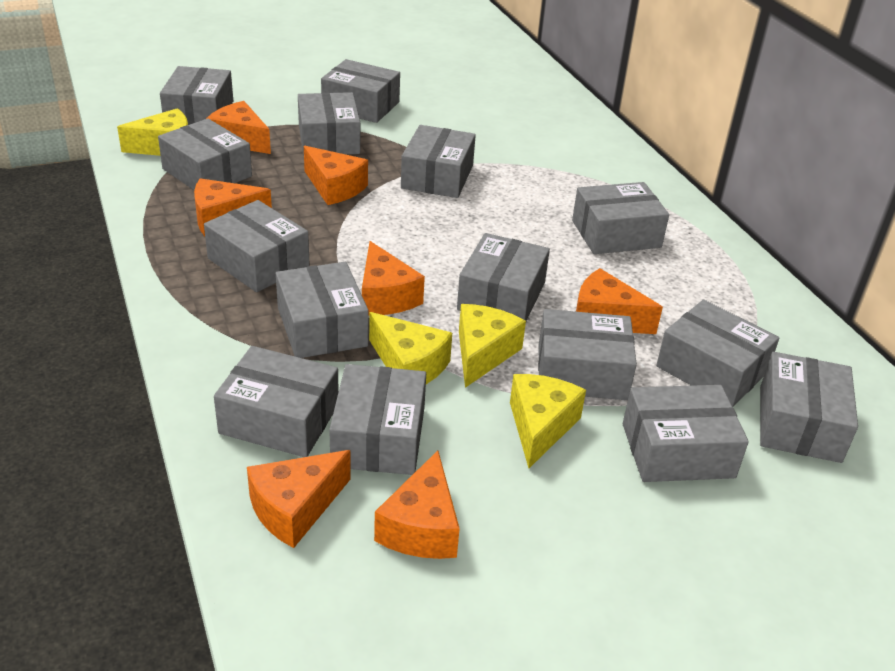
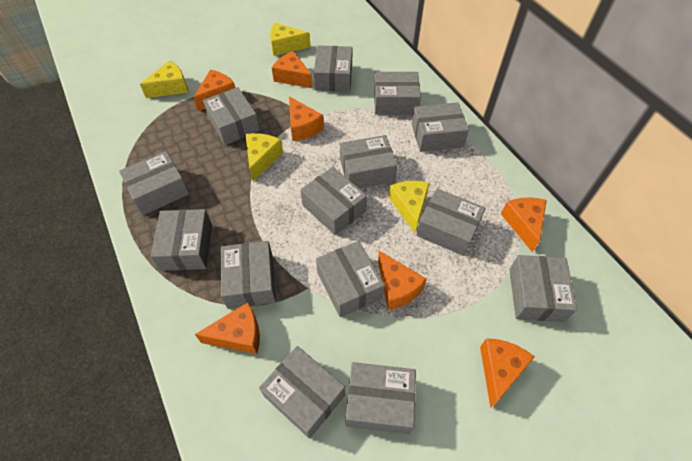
grey box: [158,118,252,190] [160,66,233,125] [204,200,310,292] [214,346,338,457] [276,262,369,358] [298,92,360,156] [321,59,400,123] [329,364,426,475] [401,125,476,198] [457,233,550,321] [538,309,637,400] [572,182,669,254] [623,385,749,482] [656,300,780,407] [760,352,858,463] = 15 -> [119,151,189,215] [151,209,212,271] [203,87,260,145] [221,241,276,309] [259,346,345,439] [300,167,367,235] [314,45,352,92] [316,241,385,317] [340,135,397,188] [346,362,416,434] [374,72,421,115] [412,102,469,152] [416,189,486,256] [509,255,577,322] = 14

